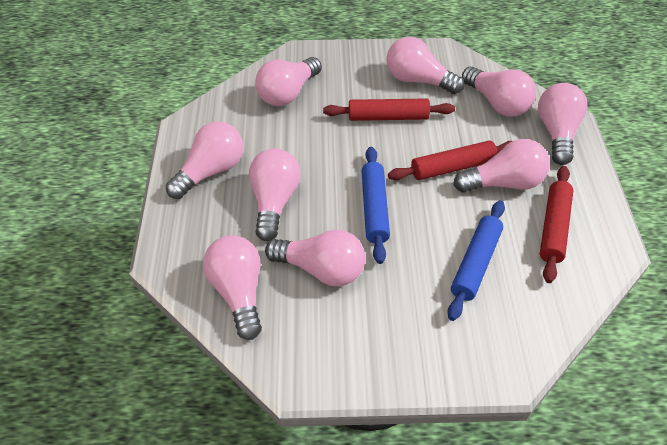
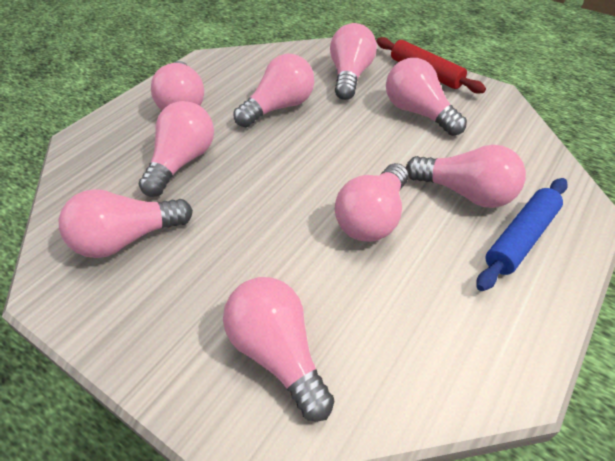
blue rolling pin: [361,147,390,264] [447,200,505,321] = 2 -> [476,178,568,291] = 1
red rolling pin: [323,98,455,121] [388,140,512,180] [540,166,573,283] = 3 -> [376,37,486,94] = 1

